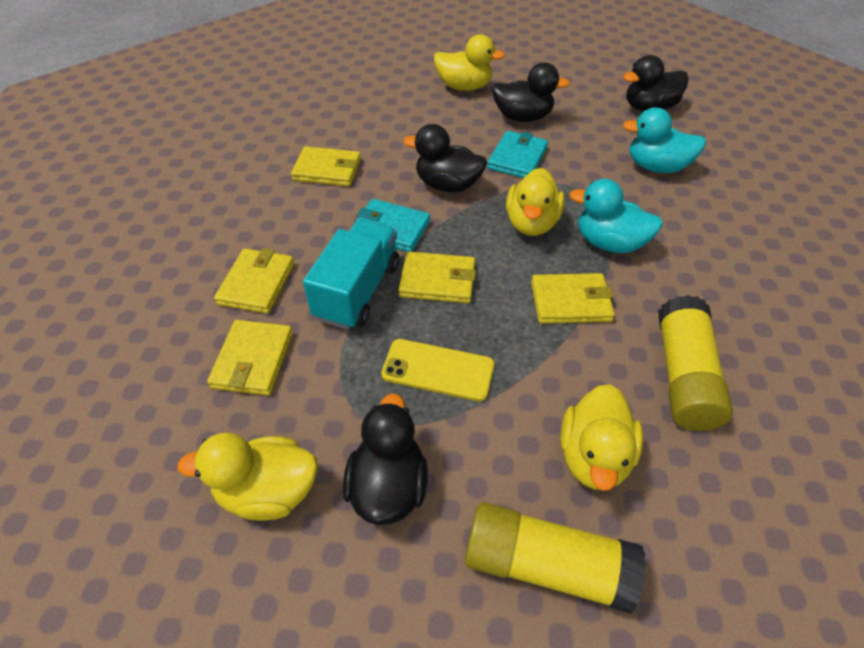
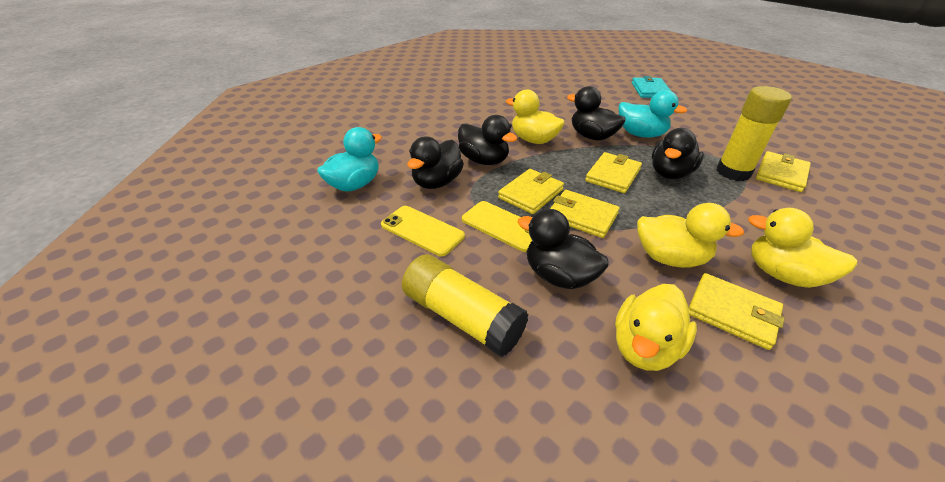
black duck: [343,393,428,525] [403,124,487,192] [492,63,570,122] [623,55,689,112] = 4 -> [407,136,464,189] [458,115,517,165] [518,209,609,289] [567,86,626,141] [652,128,704,179] = 5
turquoise truck: [303,220,399,330] = 1 -> none = 0
turquoise wallet: [351,199,430,252] [487,131,548,178] = 2 -> [632,76,671,98] = 1
yellow phone: [381,339,495,402] = 1 -> [381,206,465,256] [462,201,532,252] = 2

